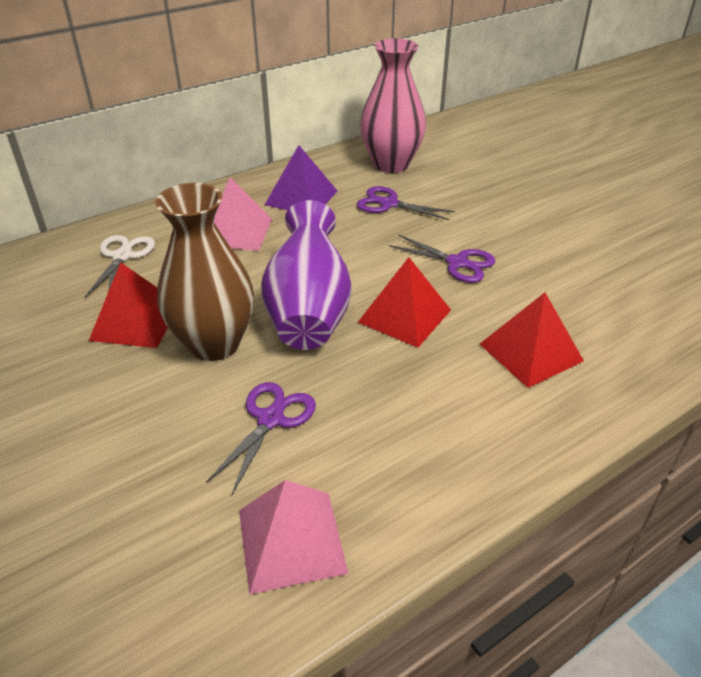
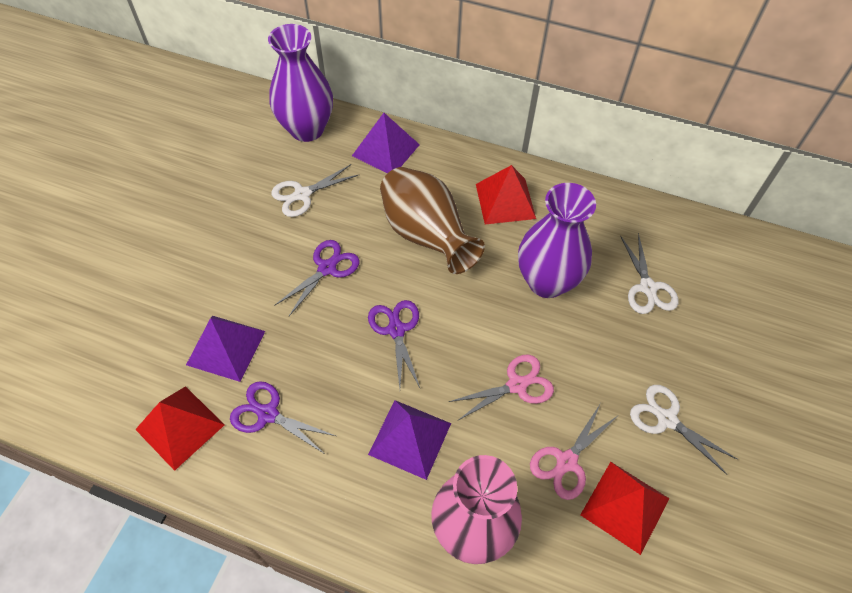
pink pyramid: [214,177,272,251] [239,480,348,594] = 2 -> none = 0
pink scissors: none = 0 -> [449,354,554,421] [530,403,617,500] = 2
purple pyramid: [265,145,337,210] = 1 -> [186,316,265,382] [352,113,420,173] [368,400,451,480] = 3
purple vase: [261,200,352,350] = 1 -> [268,24,333,142] [518,183,596,298] = 2
white scissors: [85,235,155,297] = 1 -> [271,164,358,217] [620,233,679,314] [630,385,738,475] = 3

